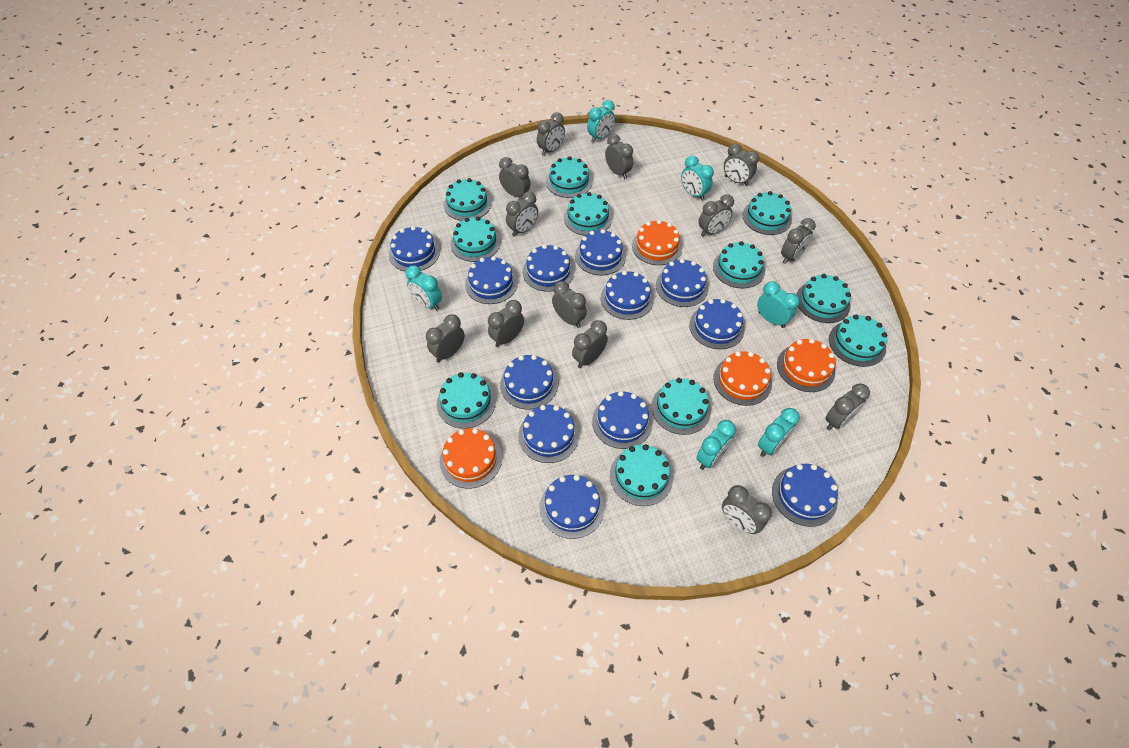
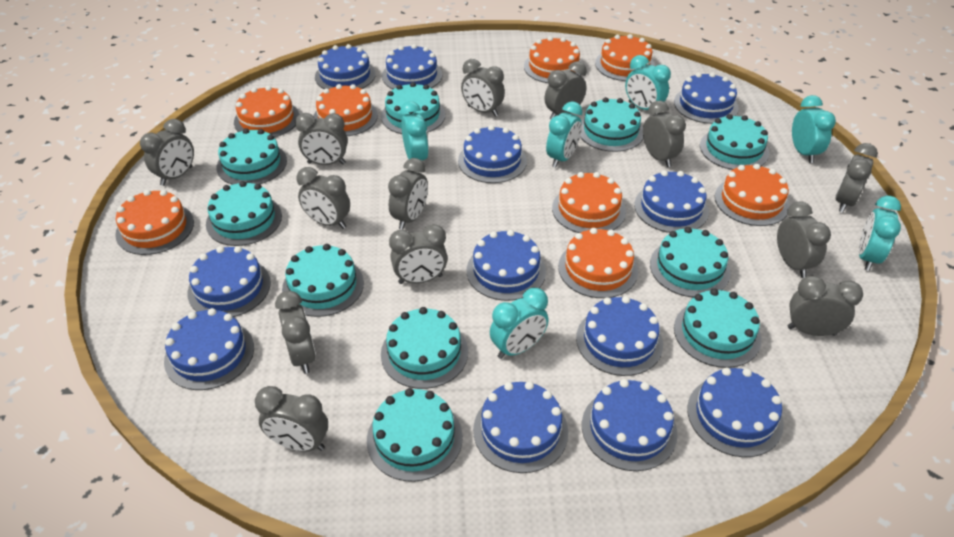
orange cake: [440,428,502,489] [632,220,682,265] [713,351,772,406] [777,338,836,392] = 4 -> [115,190,194,255] [234,86,299,137] [313,84,378,136] [524,36,581,83] [552,172,626,233] [558,228,638,298] [595,34,655,81] [715,164,790,226] = 8
turquoise cake: [437,372,496,428] [443,178,492,221] [450,216,501,262] [546,156,593,198] [564,192,612,236] [610,444,673,506] [651,378,711,435] [713,241,765,288] [742,191,792,235] [796,274,851,323] [829,315,887,367] = 11 -> [206,181,282,246] [217,128,287,185] [282,244,364,317] [367,388,463,482] [381,82,445,134] [381,307,468,389] [580,97,643,152] [650,227,731,297] [674,289,762,368] [700,114,769,170] = 10

